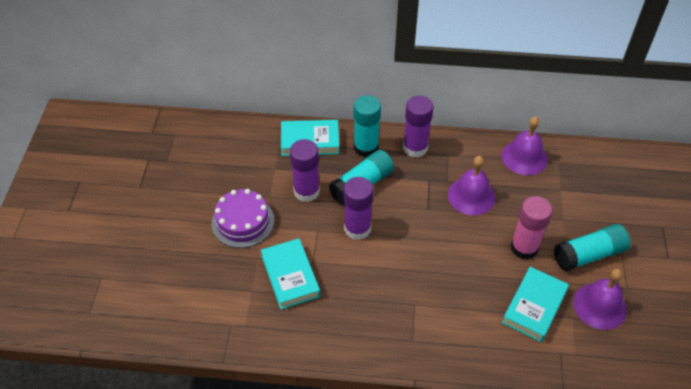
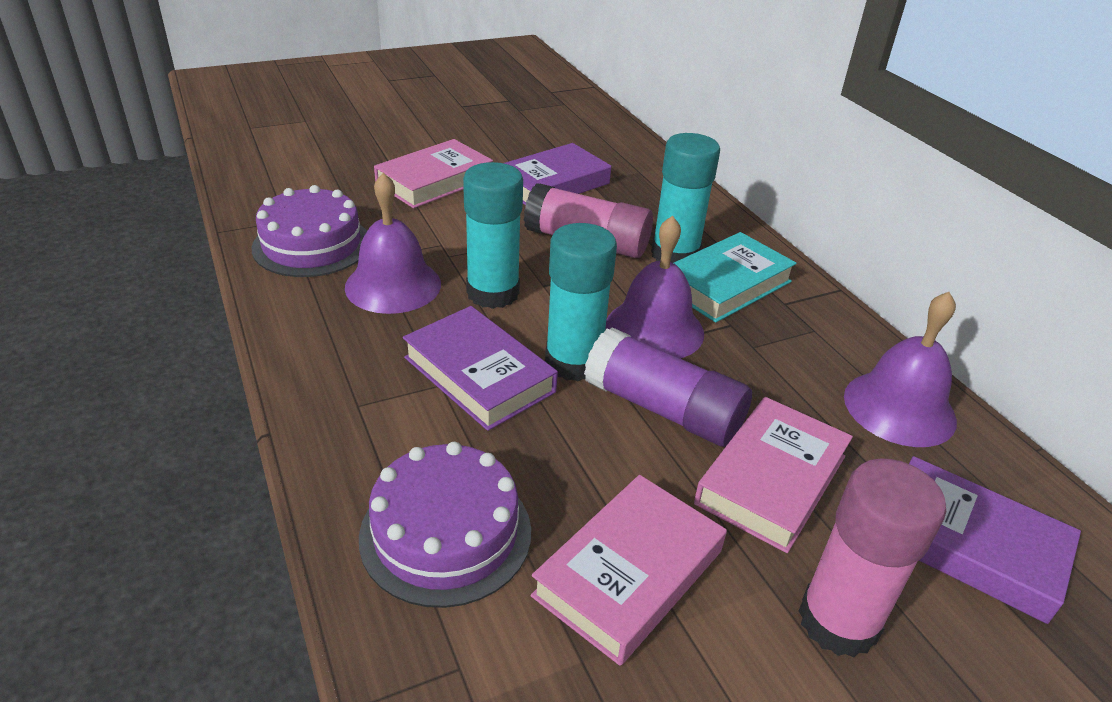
pink book: none = 0 -> [374,139,493,208] [531,475,727,666] [694,397,853,553] = 3
pink glue stick: [511,196,552,260] = 1 -> [524,183,653,258] [799,458,947,657] = 2
purple book: none = 0 -> [403,306,558,431] [504,143,611,205] [909,456,1081,624] = 3
purple cake: [211,189,274,248] = 1 -> [252,185,367,277] [359,442,531,608] = 2
purple glue stick: [290,139,320,202] [344,177,373,240] [403,96,434,158] = 3 -> [584,327,752,447] = 1
turquoise book: [261,238,320,309] [281,120,339,156] [502,267,569,342] = 3 -> [674,232,797,323] = 1

